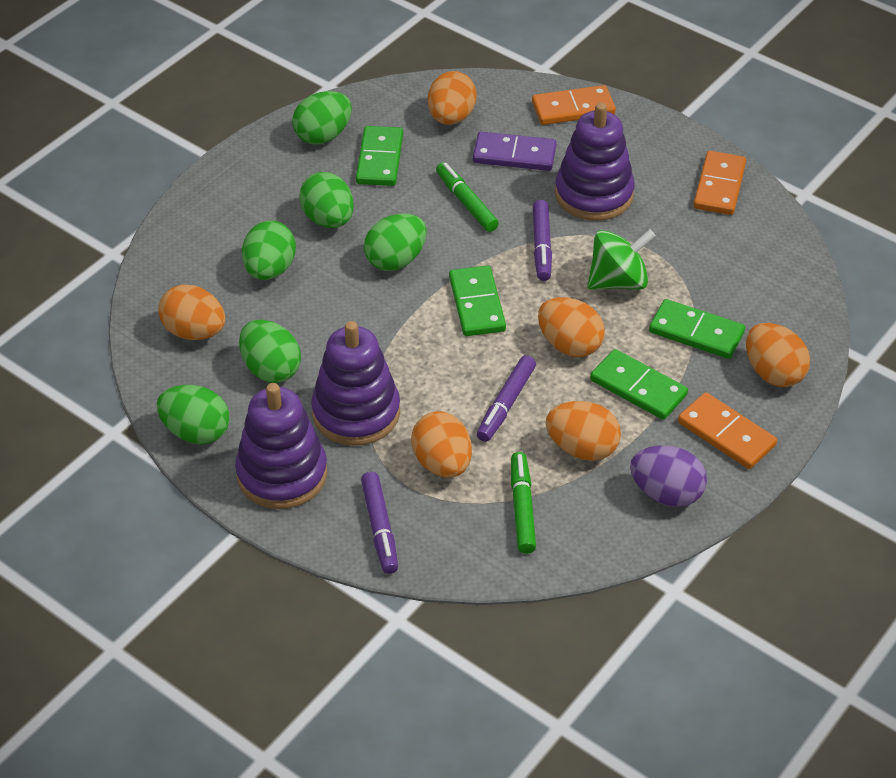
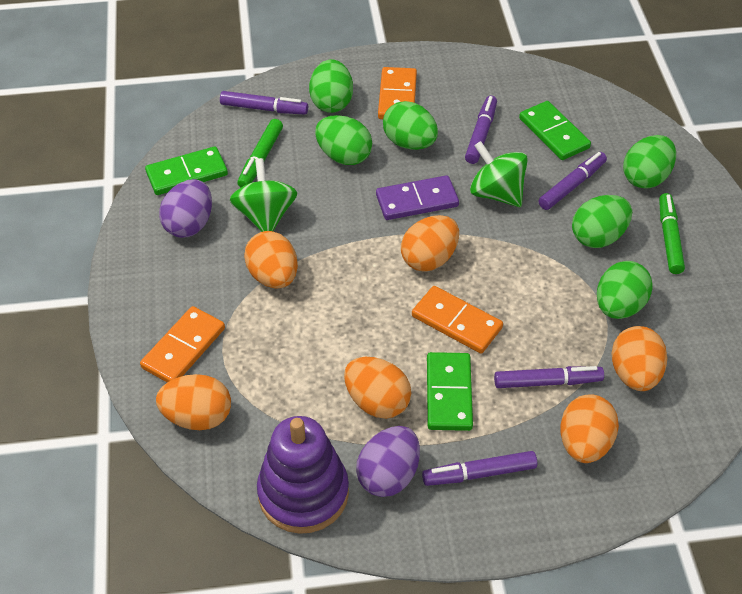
green domino: [356,126,403,186] [449,265,506,336] [590,349,688,420] [649,299,745,359] = 4 -> [145,146,228,195] [427,352,473,431] [519,101,591,160] = 3
green spinning top: [587,229,656,290] = 1 -> [229,158,297,232] [470,141,528,207] = 2
purple egg: [630,446,707,507] = 1 -> [159,179,212,238] [356,426,420,497] = 2
purple marker: [361,472,398,574] [477,355,536,442] [533,200,552,281] = 3 -> [220,91,308,114] [422,451,537,486] [465,96,497,164] [494,366,604,388] [538,152,607,210] = 5
purple stacking toy: [235,383,327,509] [311,321,400,446] [555,103,635,221] = 3 -> [257,416,349,534] = 1

